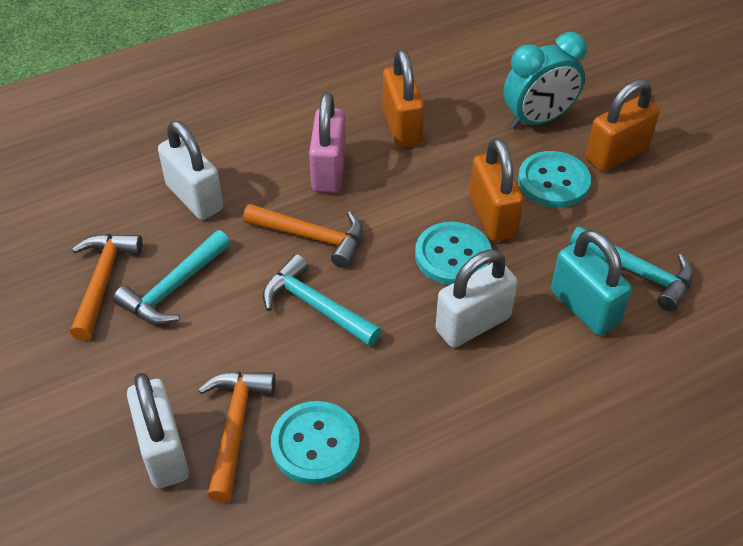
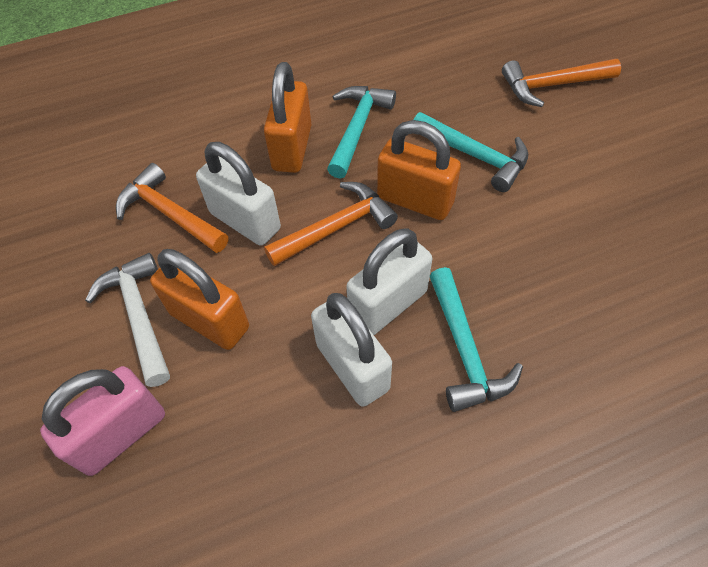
turquoise button: [271,401,360,484] [415,222,492,285] [518,151,591,208] = 3 -> none = 0
turquoise clock: [503,32,587,129] = 1 -> none = 0
turquoise padlock: [551,230,632,336] = 1 -> none = 0
white hammer: none = 0 -> [85,253,170,387] = 1

